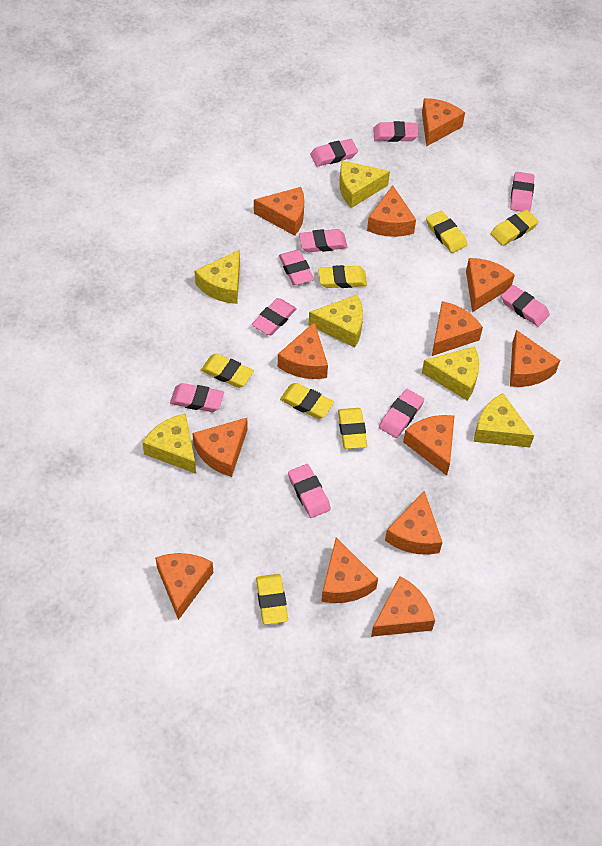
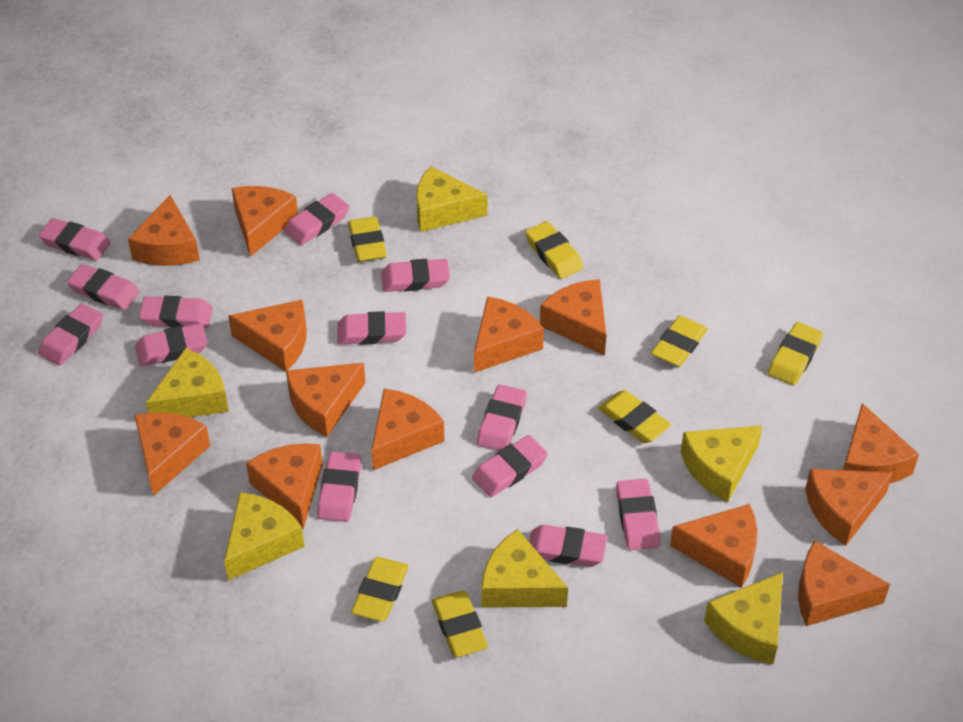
pink eraser: [170,383,224,412] [252,298,297,335] [279,249,314,285] [288,464,331,518] [299,229,347,252] [310,139,358,167] [373,121,419,142] [379,389,424,438] [501,285,550,327] [510,172,534,212] = 10 -> [38,218,111,261] [38,304,103,366] [67,264,140,310] [135,323,207,366] [139,296,213,328] [284,193,349,245] [317,452,361,522] [337,311,406,345] [381,259,450,292] [472,435,548,497] [477,384,527,451] [529,525,607,567] [616,479,660,550] = 13

